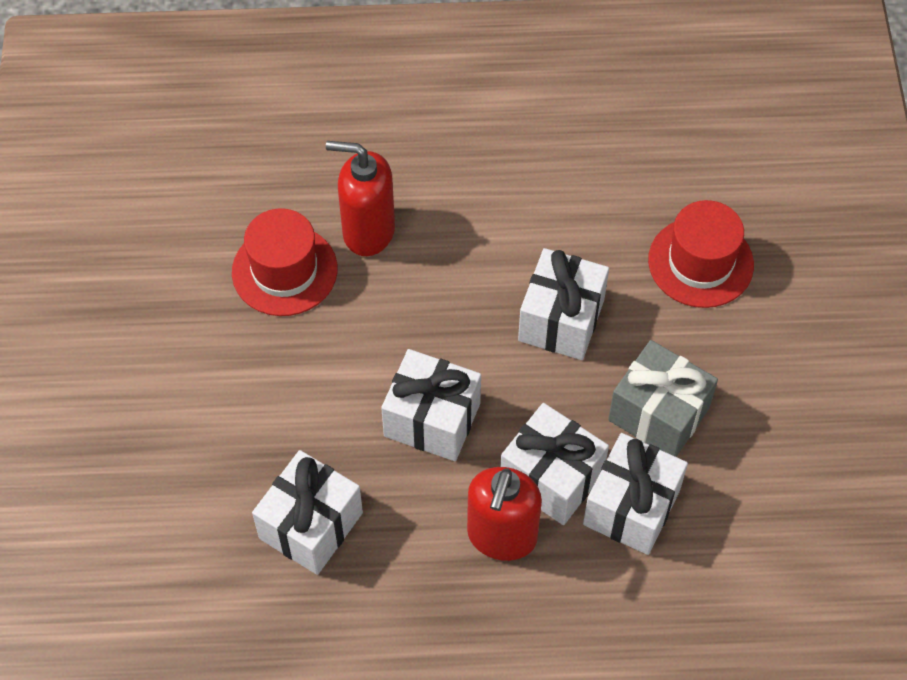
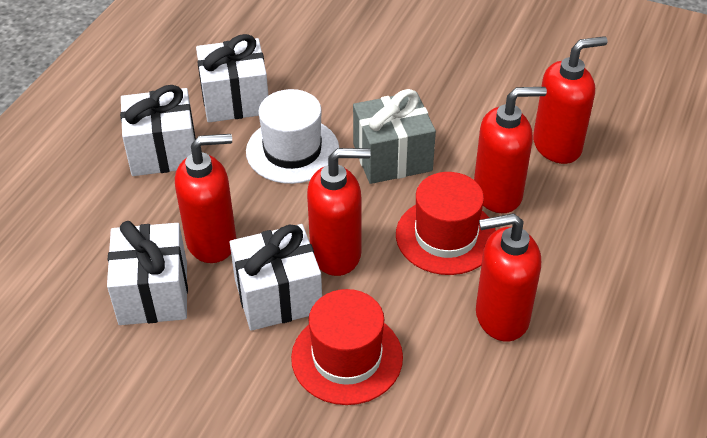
red soap dispenser: [326,141,395,256] [467,467,542,561] = 2 -> [175,134,236,263] [307,148,371,276] [474,87,547,213] [476,213,541,342] [533,36,608,164] = 5
white gift: [252,450,363,575] [381,349,481,461] [500,403,609,525] [518,248,609,360] [583,433,688,555] = 5 -> [107,221,188,325] [120,85,196,176] [196,34,268,122] [229,224,322,331] = 4
white hat: none = 0 -> [246,89,339,184] = 1

